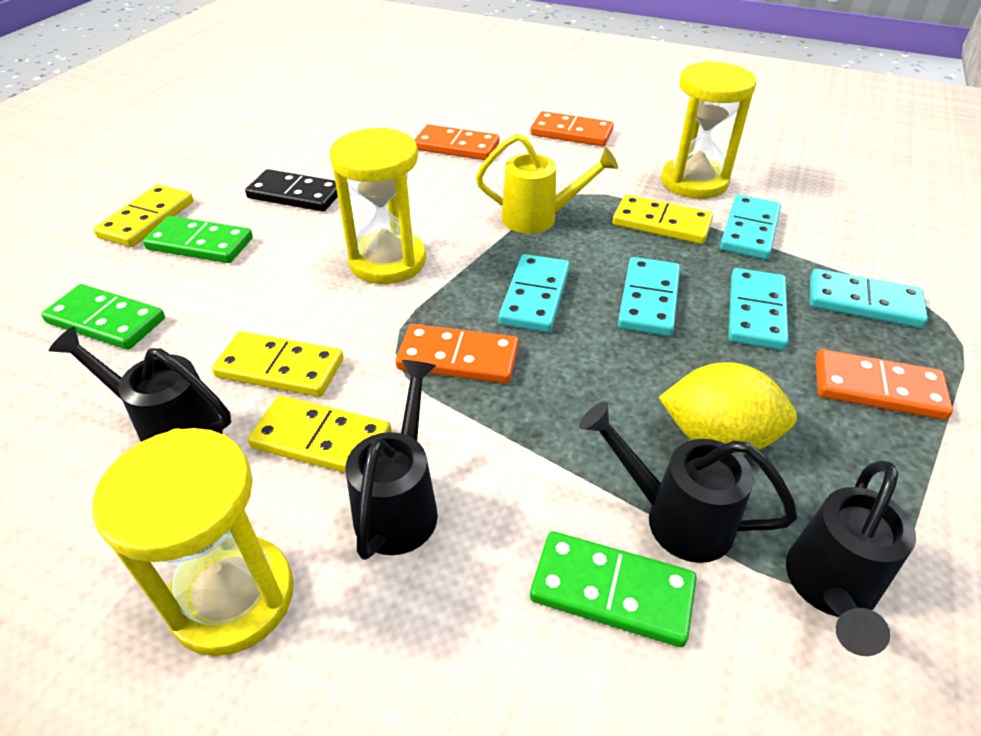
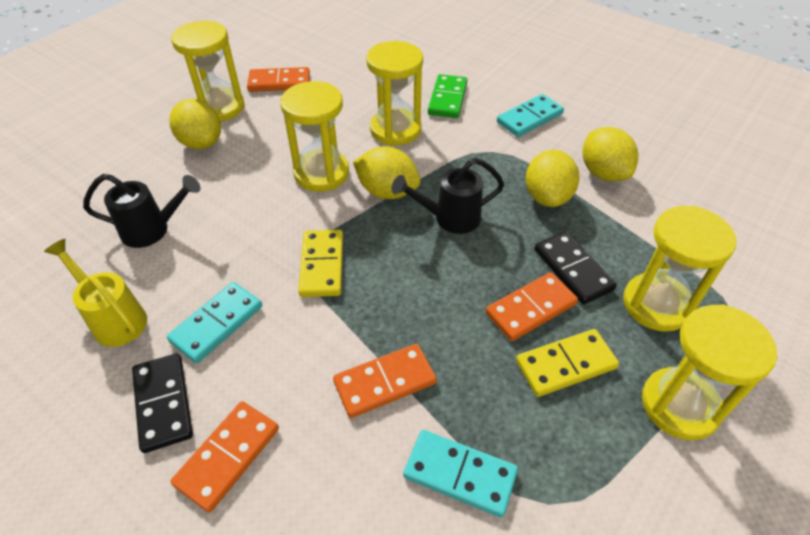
black domino: [245,169,338,212] = 1 -> [132,353,193,453] [534,232,617,304] = 2
black watering can: [49,326,231,442] [346,360,438,560] [579,402,797,563] [786,460,916,656] = 4 -> [83,174,200,248] [391,158,504,234] = 2
green domino: [41,284,165,350] [143,216,253,263] [530,531,697,647] = 3 -> [428,74,467,118] = 1
turquoise domino: [499,254,570,333] [618,257,680,336] [720,195,781,260] [728,268,789,350] [810,269,928,328] = 5 -> [167,282,262,363] [403,430,518,518] [497,94,564,137] = 3
yellow domino: [93,184,193,247] [212,331,344,397] [248,395,391,473] [613,194,713,244] = 4 -> [298,230,343,297] [516,329,619,397] = 2
yellow hourglass: [92,428,294,656] [330,128,426,284] [661,61,756,199] = 3 -> [171,21,244,122] [280,81,349,192] [366,41,423,145] [623,206,736,332] [642,304,777,440] = 5
yellow lemon: [659,362,797,454] = 1 -> [169,99,221,150] [353,146,421,199] [526,150,579,207] [583,127,638,181] = 4

